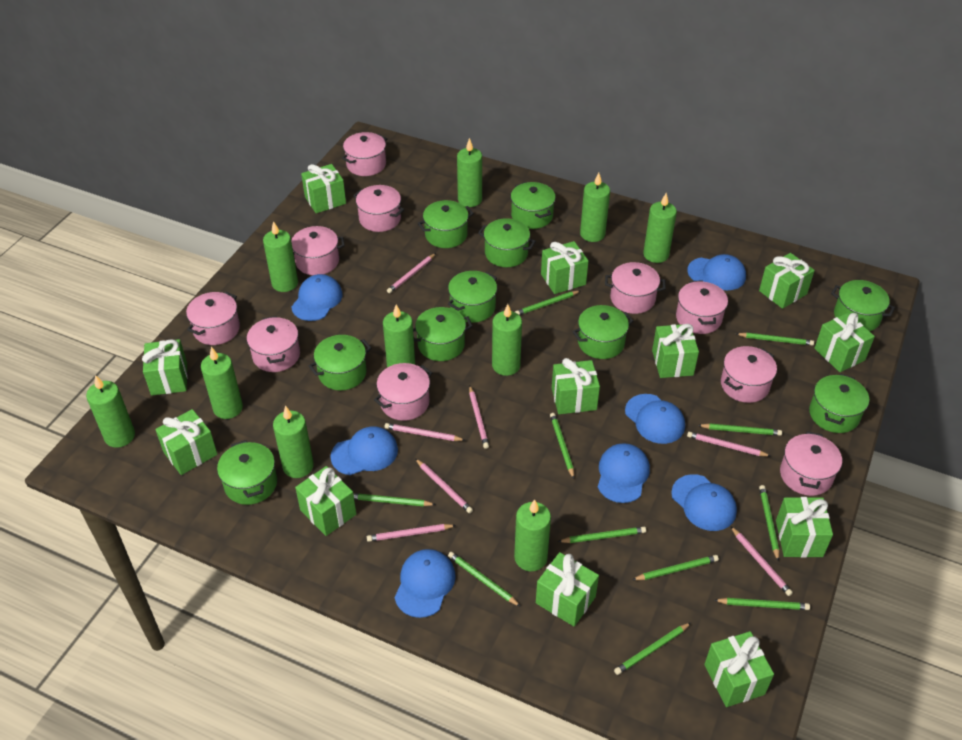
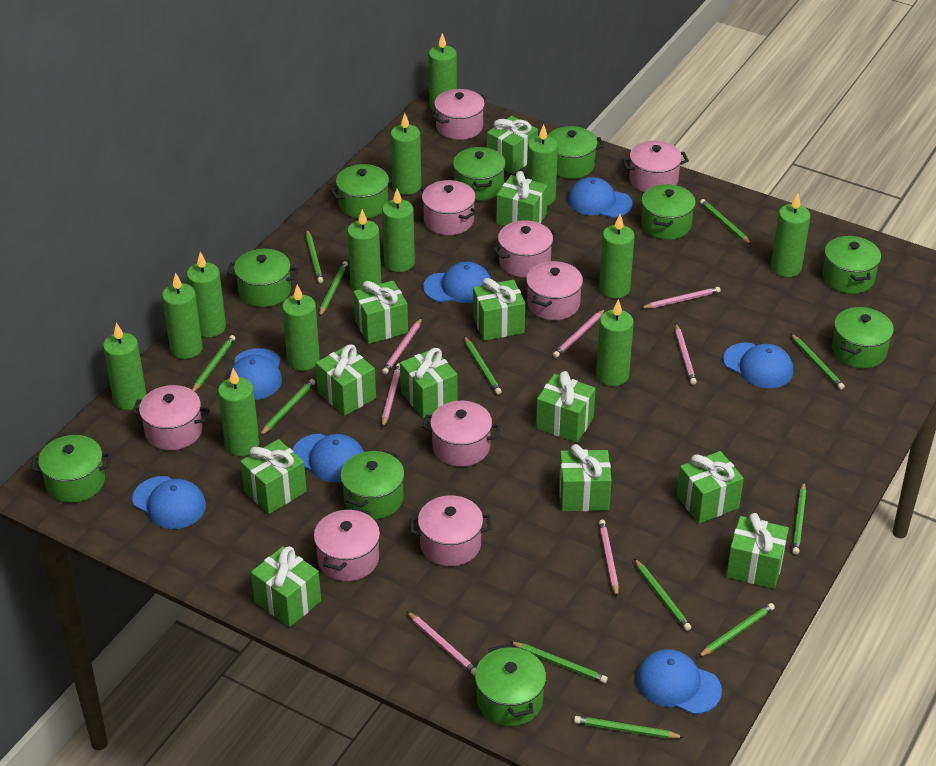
green candle: [86,375,135,448] [201,347,243,419] [263,221,298,292] [273,406,314,478] [383,304,415,368] [457,138,482,207] [492,304,522,376] [514,499,551,571] [580,173,610,242] [643,193,677,263] = 10 -> [103,323,147,410] [162,272,203,359] [187,252,226,337] [218,368,259,456] [282,285,320,371] [347,209,381,291] [382,189,415,272] [391,113,421,195] [428,33,457,111] [527,124,558,206] [596,299,634,386] [599,214,635,299] [771,193,810,277] = 13
green pencil: [353,493,436,506] [448,552,521,607] [515,291,580,315] [550,413,574,479] [558,527,646,543] [614,623,691,675] [632,555,719,580] [698,423,782,436] [714,598,810,610] [737,332,814,346] [759,485,779,561] = 11 -> [192,335,235,392] [260,379,315,436] [306,230,323,283] [319,261,348,317] [464,336,502,395] [510,642,608,683] [574,716,684,739] [634,558,692,631] [698,603,775,657] [700,199,752,245] [791,334,845,390] [792,482,806,555] = 12
pink pot: [186,292,240,345] [247,316,300,372] [291,226,345,275] [342,132,387,176] [353,185,404,232] [374,363,432,421] [605,262,666,314] [676,280,728,334] [721,346,777,403] [780,431,842,496] = 10 -> [132,385,210,450] [314,508,380,581] [410,495,492,566] [421,180,477,235] [422,401,501,467] [432,89,486,140] [493,220,558,278] [526,261,583,320] [622,141,689,192] = 9

